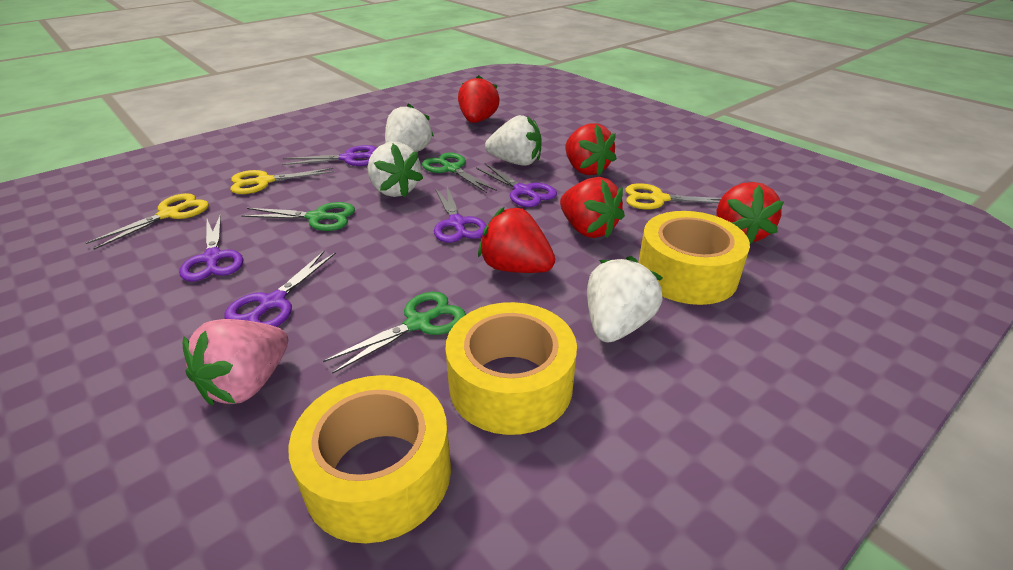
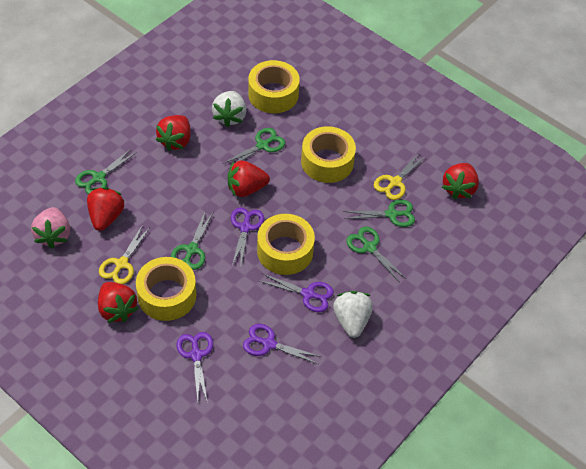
green scissors: [241,202,355,231] [323,292,466,374] [422,152,497,193] = 3 -> [75,148,137,195] [171,210,214,270] [222,128,285,170] [343,200,415,227] [346,226,405,283] = 5
purple scissors: [179,214,243,281] [225,251,336,327] [282,145,377,166] [434,186,487,243] [476,163,557,207] = 5 -> [177,332,213,401] [231,207,264,266] [243,324,321,364] [260,273,334,312] = 4
white strawberry: [368,142,423,197] [385,103,434,152] [485,115,542,166] [587,256,663,342] = 4 -> [212,91,247,127] [333,291,373,338] = 2
yellow scissors: [86,193,209,250] [230,168,335,194] [625,183,721,210] = 3 -> [99,225,150,284] [374,152,427,200] = 2
yellow tape: [288,375,451,543] [445,302,577,435] [638,211,750,305] = 3 -> [136,257,196,321] [248,60,300,113] [257,214,315,275] [301,126,356,183] = 4

